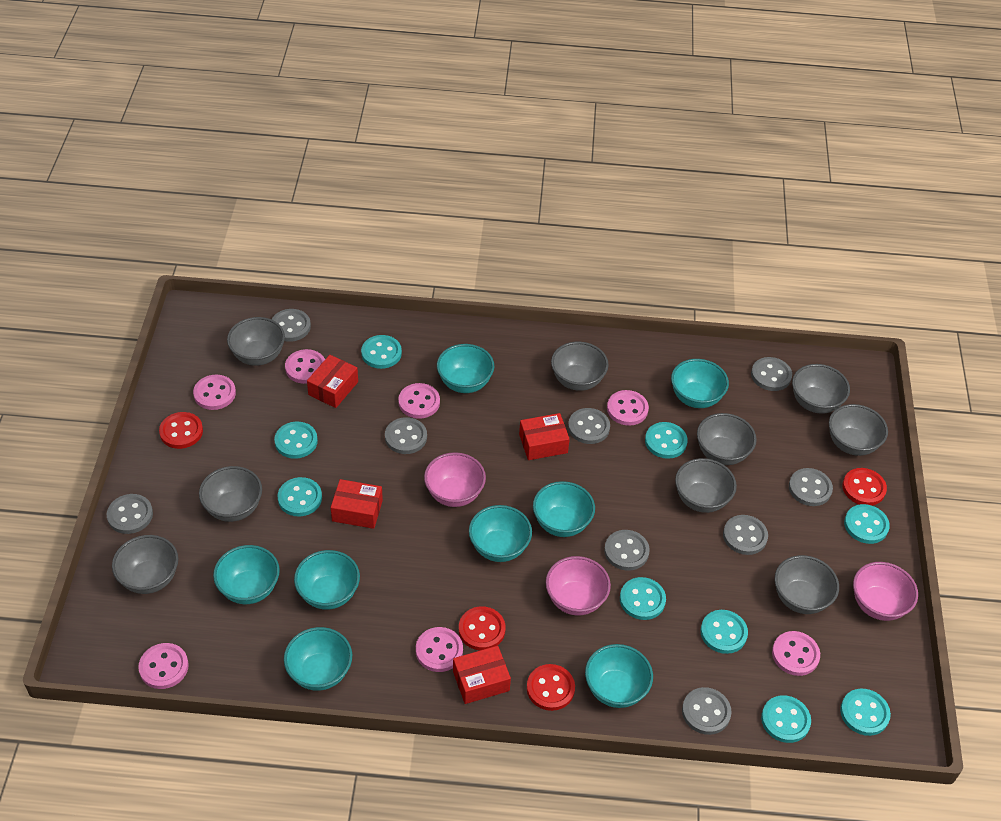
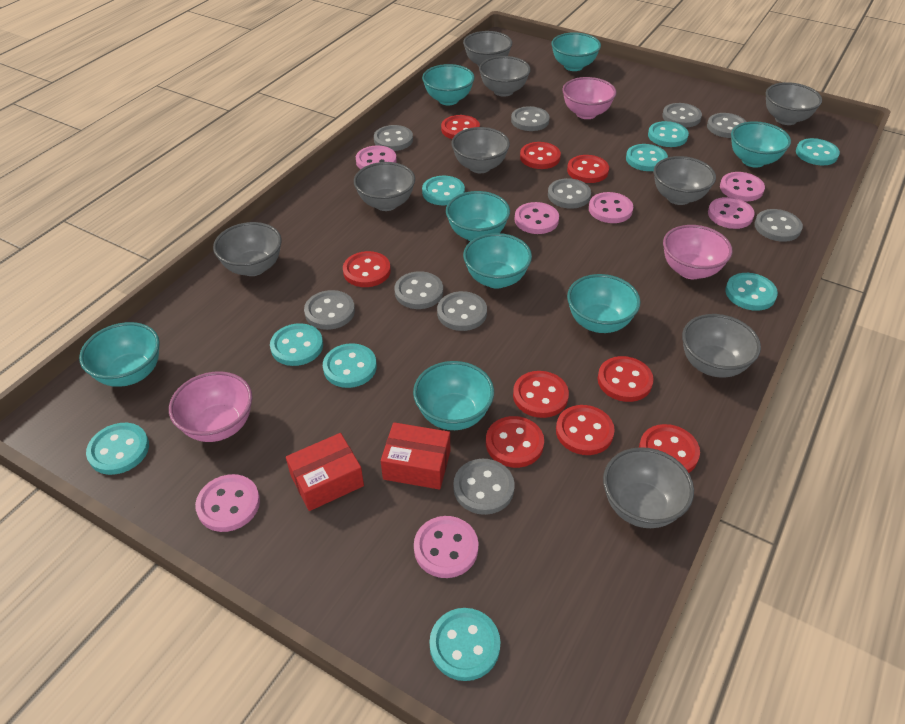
grey button: [107,494,153,534] [271,309,311,342] [385,417,427,454] [568,408,610,444] [604,530,650,571] [682,687,732,735] [723,515,768,555] [751,357,792,391] [789,468,833,506] = 9 -> [304,290,355,330] [374,125,413,151] [394,271,443,309] [437,291,487,331] [453,459,515,515] [511,106,550,131] [548,178,591,209] [662,103,702,127] [707,113,747,138] [754,209,803,242] = 10
red box: [307,355,358,408] [331,479,383,529] [453,646,511,704] [519,413,570,460] = 4 -> [286,433,364,511] [381,422,450,490] = 2
red button: [159,412,203,449] [459,606,506,650] [527,664,575,711] [842,468,887,506] = 4 -> [343,251,391,287] [441,115,480,139] [486,416,544,468] [513,371,569,418] [520,142,561,169] [556,405,615,455] [567,155,609,183] [598,356,654,402] [639,424,700,473] = 9

